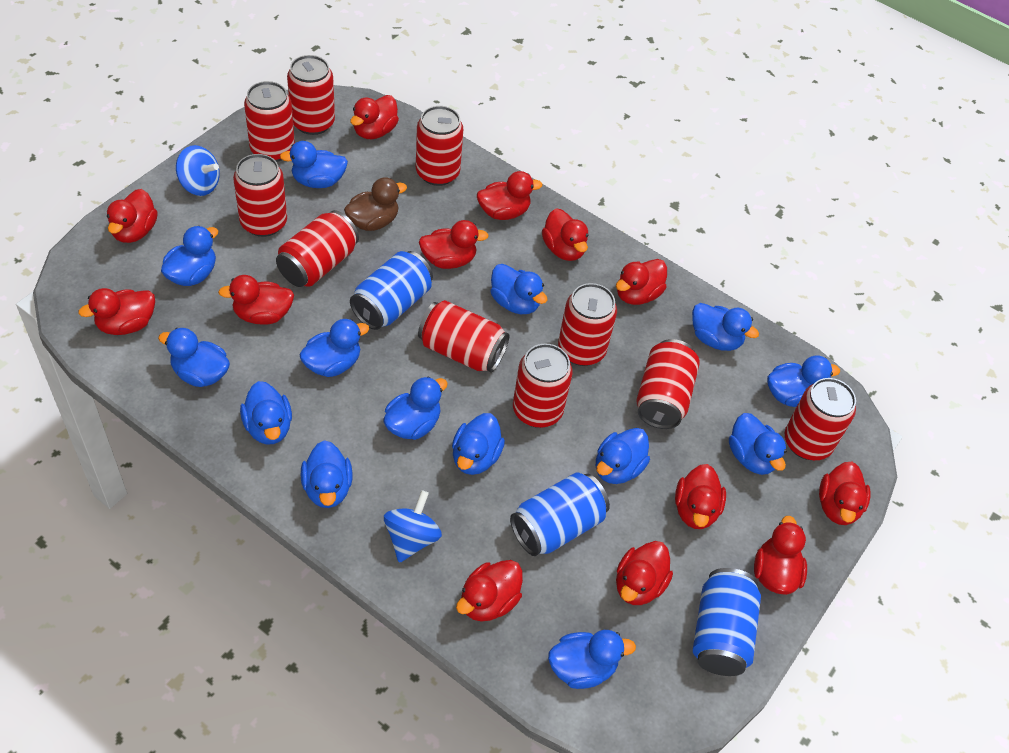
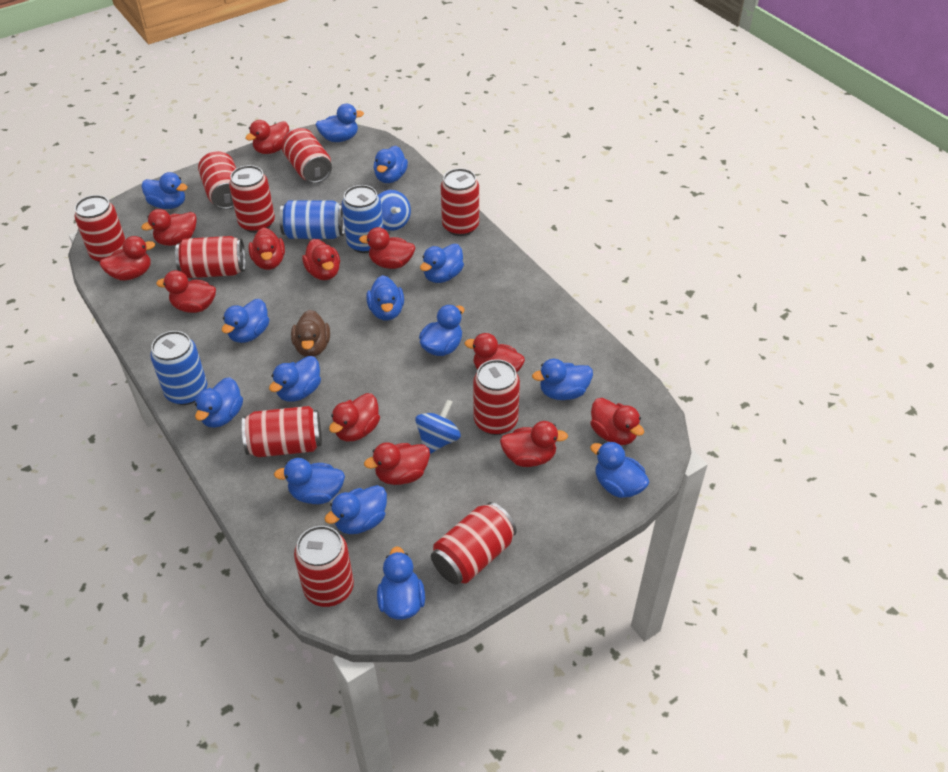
red duck: [78,288,155,335] [107,189,158,243] [218,275,294,325] [350,95,399,139] [419,220,489,269] [456,560,523,622] [477,171,542,220] [542,208,588,261] [616,259,667,305] [616,541,673,605] [675,464,726,529] [754,516,807,595] [819,462,871,525] = 13 -> [99,236,155,280] [141,209,197,246] [156,270,216,313] [245,120,289,154] [249,227,285,270] [302,239,340,280] [329,393,380,441] [359,227,415,269] [364,442,430,485] [465,333,525,373] [500,421,568,467] [590,398,644,445] = 12

